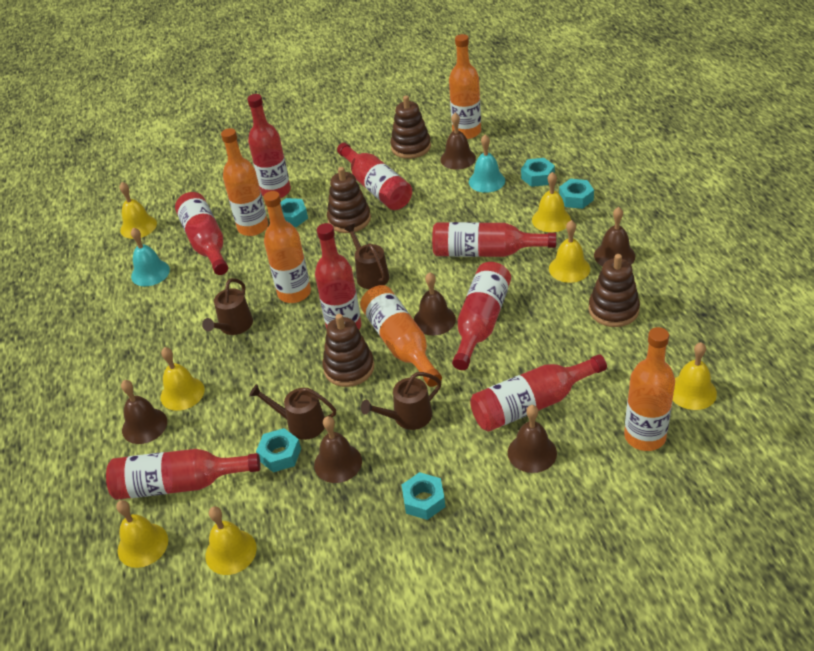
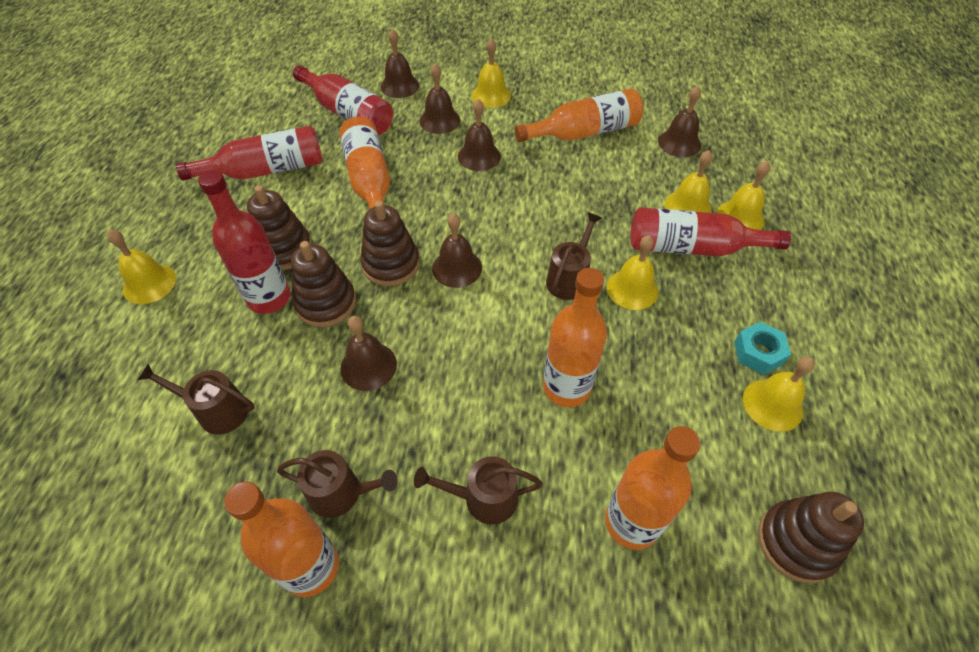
red bottle: [106,449,261,500] [175,192,228,275] [247,94,291,198] [315,223,361,329] [337,143,412,210] [432,222,556,257] [452,262,511,370] [470,354,607,432] = 8 -> [176,126,323,181] [198,170,291,314] [293,65,393,136] [630,207,791,256] = 4
turquoise bell: [131,227,170,286] [469,135,505,193] = 2 -> none = 0
turquoise nut: [256,428,301,472] [280,198,308,227] [402,472,445,520] [521,158,555,187] [559,179,594,209] = 5 -> [734,322,791,375] = 1
yellow bell: [116,500,168,568] [120,182,157,239] [161,347,205,411] [205,506,257,575] [532,172,571,232] [549,220,590,283] [673,342,717,410] = 7 -> [107,230,176,304] [472,38,511,108] [607,235,658,310] [665,150,713,213] [716,161,770,230] [743,357,815,432] = 6

